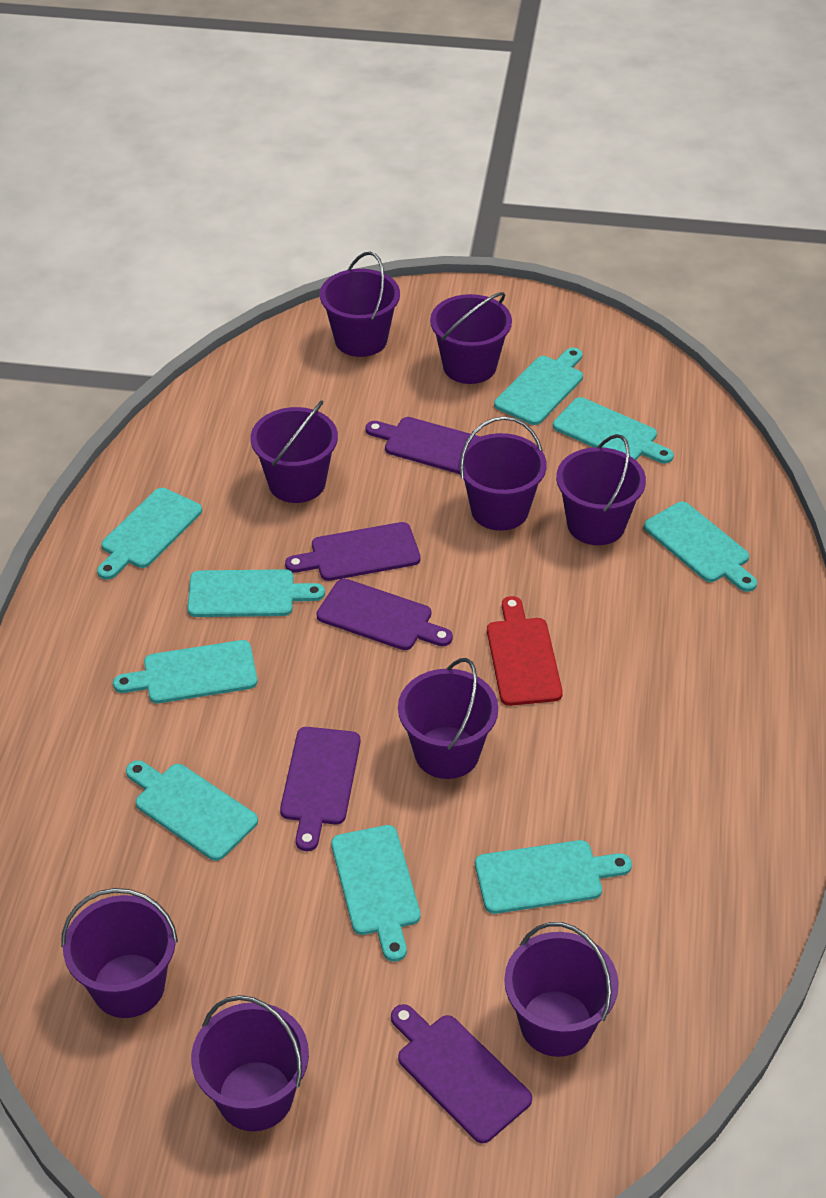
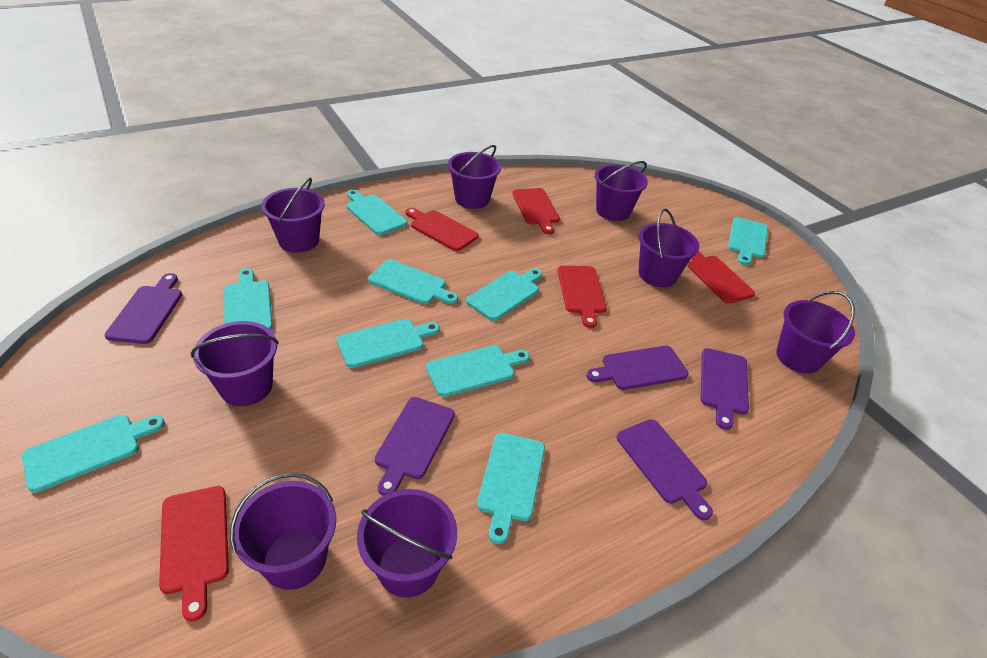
purple bucket: [61,888,178,1018] [191,995,309,1131] [251,400,338,503] [320,252,400,357] [398,658,498,779] [430,292,512,384] [458,416,547,531] [504,922,619,1057] [556,434,646,545] = 9 -> [191,321,279,406] [230,473,336,590] [261,178,325,253] [357,489,457,597] [448,145,501,209] [595,161,648,221] [638,209,699,287] [776,291,855,374] = 8
red cutting board: [487,596,563,706] = 1 -> [159,486,229,622] [405,208,479,251] [512,188,560,234] [558,266,606,328] [687,251,755,304] = 5

